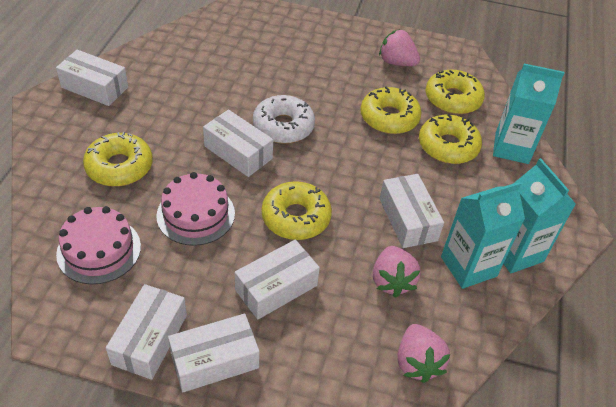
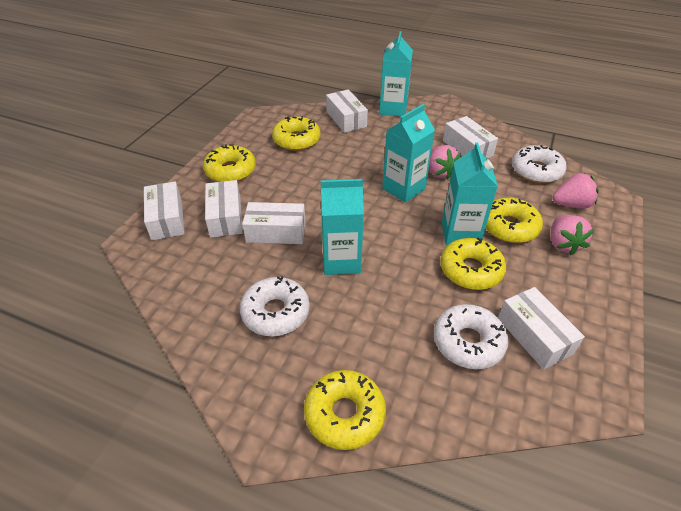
pink cake: [56,206,141,284] [156,172,235,246] = 2 -> none = 0
turquoise carton: [441,182,525,289] [493,64,564,164] [504,158,576,273] = 3 -> [321,179,364,275] [379,31,413,116] [382,104,435,203] [442,142,498,245] = 4
white donut: [253,95,315,144] = 1 -> [240,276,310,336] [434,304,509,369] [512,145,567,183] = 3

